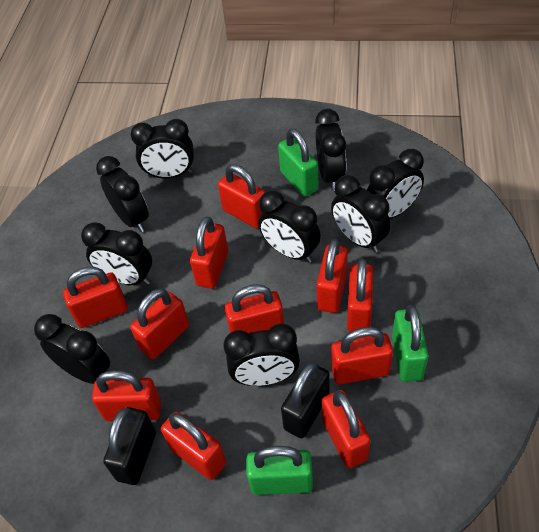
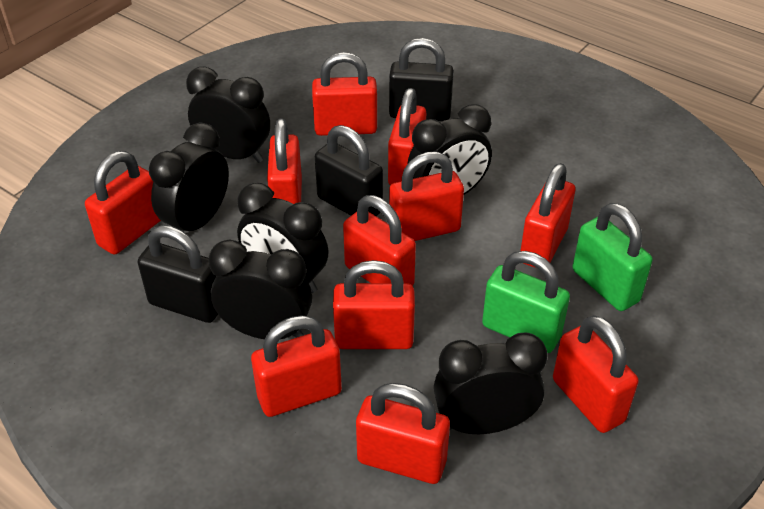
black clock: [34,314,110,384] [81,222,152,285] [96,156,149,232] [131,119,194,178] [224,324,300,386] [258,191,321,263] [315,109,346,191] [331,175,391,252] [367,149,424,219] = 9 -> [149,123,229,232] [186,67,270,163] [208,239,312,339] [237,183,329,293] [407,104,492,195] [434,332,548,434] = 6
black padlock: [103,407,156,485] [281,363,330,438] = 2 -> [137,225,218,323] [315,125,383,216] [389,38,454,121] = 3
green padlock: [246,446,313,495] [278,129,319,196] [392,305,429,382] = 3 -> [482,251,570,353] [572,203,653,311] = 2

